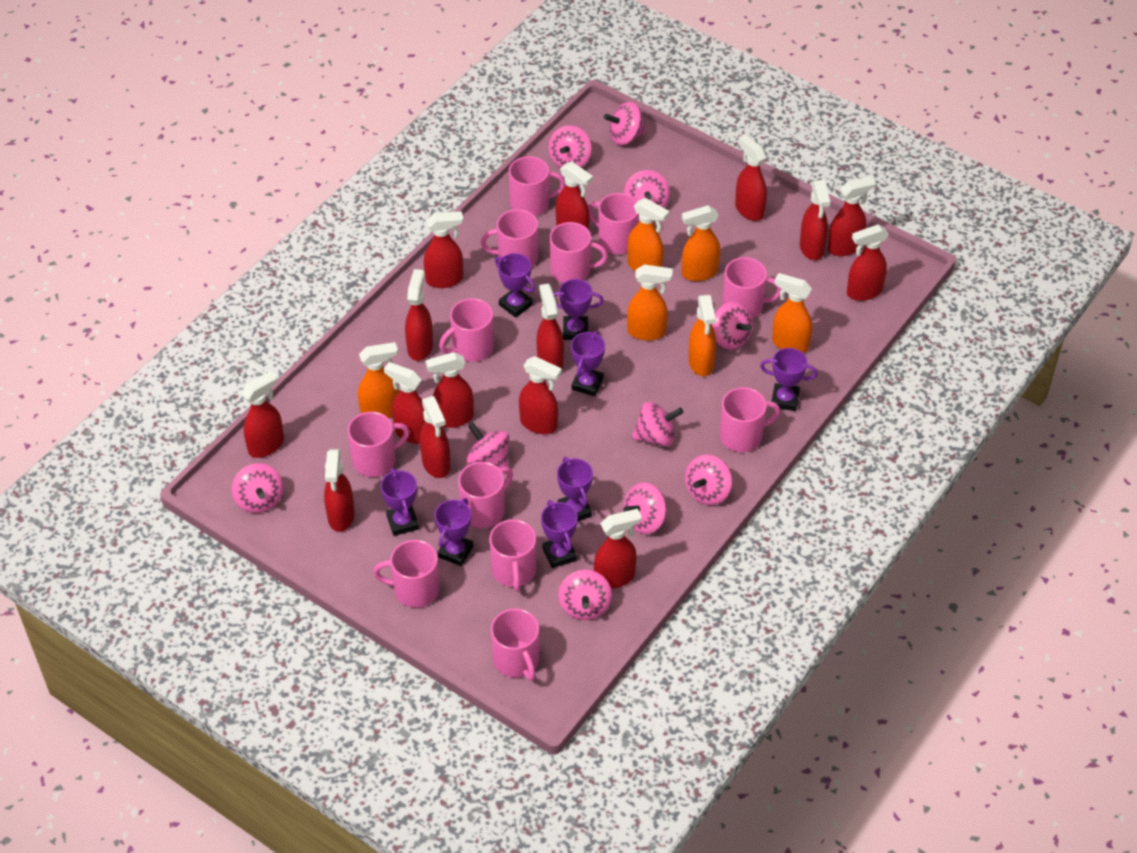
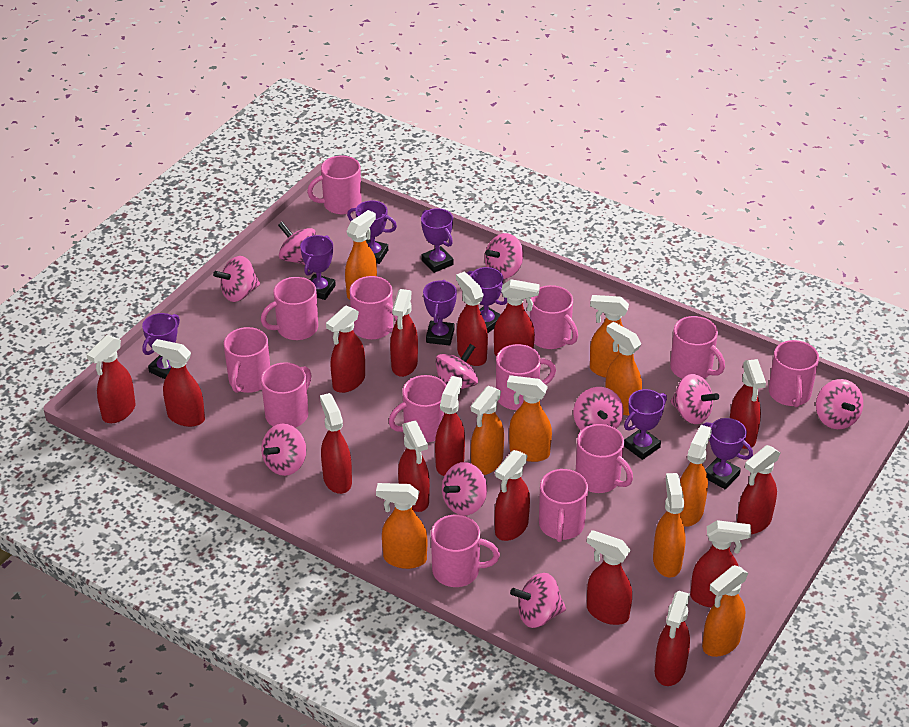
orange spray bottle: [358,342,399,418] [627,198,669,272] [627,265,673,341] [682,205,720,281] [688,295,716,376] [772,273,812,353] = 6 -> [345,210,377,300] [376,483,427,569] [471,386,504,475] [507,375,552,462] [590,295,629,378] [605,322,642,416] [653,473,686,578] [680,425,712,527] [702,565,748,657] = 9
pink mug: [348,412,410,477] [373,540,440,608] [439,298,494,362] [458,462,513,528] [481,209,538,267] [489,519,536,592] [491,608,539,681] [509,156,566,216] [550,222,608,283] [588,193,639,254] [720,387,780,452] [722,257,782,318] = 12 -> [224,327,270,393] [261,277,318,340] [261,362,311,428] [307,156,362,215] [350,276,398,340] [389,375,447,442] [431,515,500,587] [496,344,556,410] [530,285,578,349] [539,469,588,542] [576,424,633,493] [670,316,725,379] [769,340,819,407] = 13

